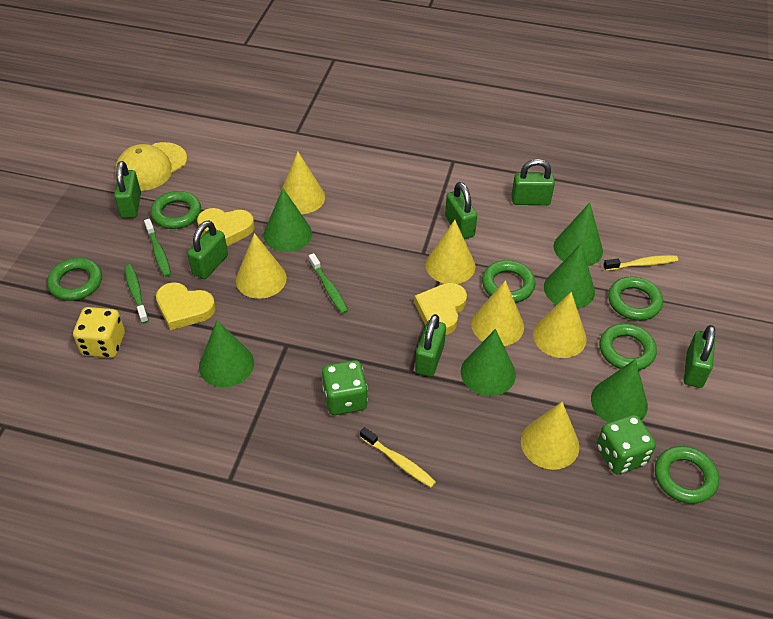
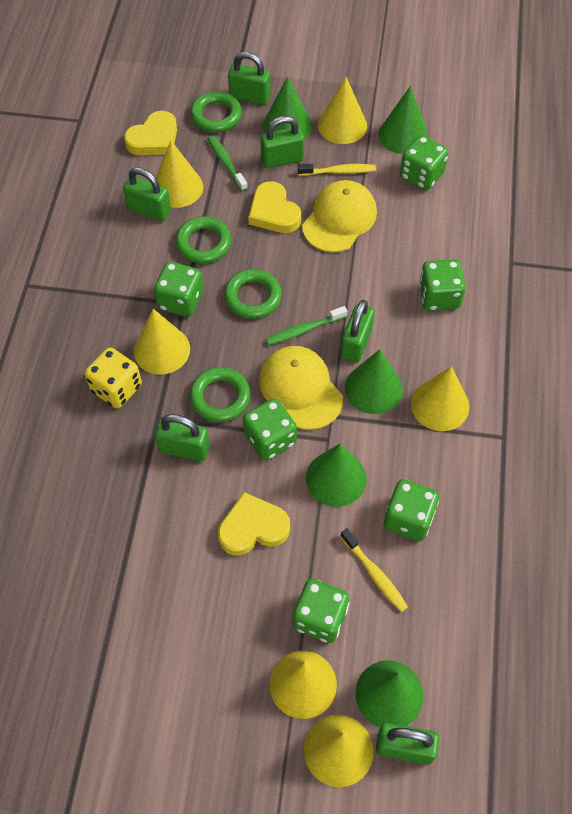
green cone: [199,320,254,387] [264,188,312,252] [461,329,516,396] [544,244,595,309] [554,203,603,266] [591,359,648,423] = 6 -> [263,76,312,139] [306,444,366,507] [345,349,403,414] [356,660,423,728] [378,86,428,154] = 5
green dice: [322,360,368,415] [597,414,656,474] = 2 -> [154,261,203,317] [243,398,297,461] [293,579,349,643] [384,479,439,541] [400,135,449,190] [419,259,466,311] = 6
green ring: [47,258,102,301] [150,191,201,229] [482,260,535,303] [599,324,657,370] [608,276,663,321] [655,446,719,504] = 6 -> [176,216,232,264] [189,367,251,422] [190,91,242,132] [224,269,282,319] = 4
green toothbrush: [125,264,149,324] [144,219,171,277] [309,253,348,314] = 3 -> [207,135,248,191] [266,306,347,345] = 2
yellow cap: [115,142,187,191] = 1 -> [259,346,343,430] [302,180,377,252] = 2

